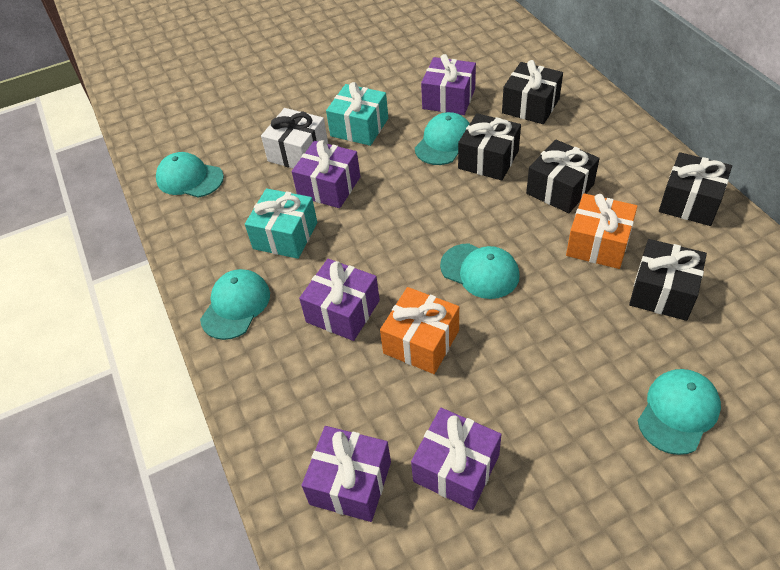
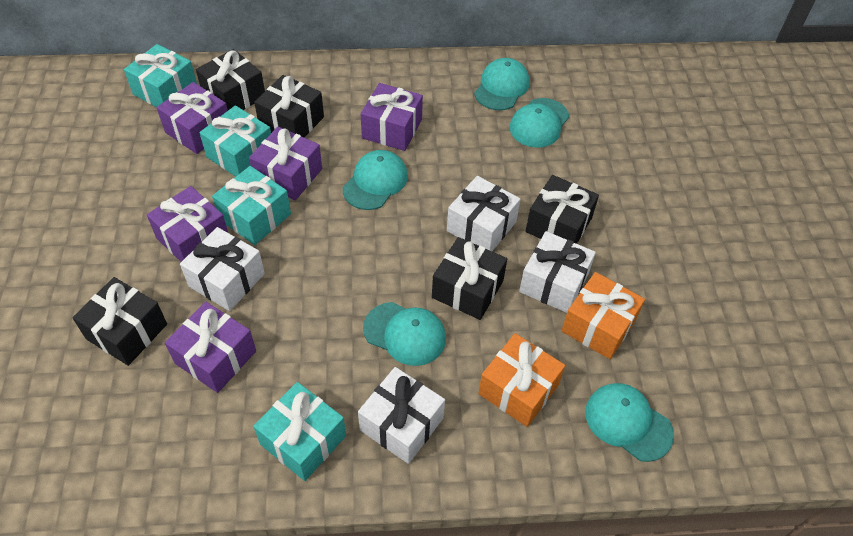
turquoise gift: [245,188,317,259] [326,82,388,146] = 2 -> [124,44,197,107] [199,105,271,177] [212,166,291,245] [253,382,346,481] = 4
white gift: [261,108,328,168] = 1 -> [180,227,265,311] [358,367,445,464] [447,176,521,251] [519,231,596,313] = 4

